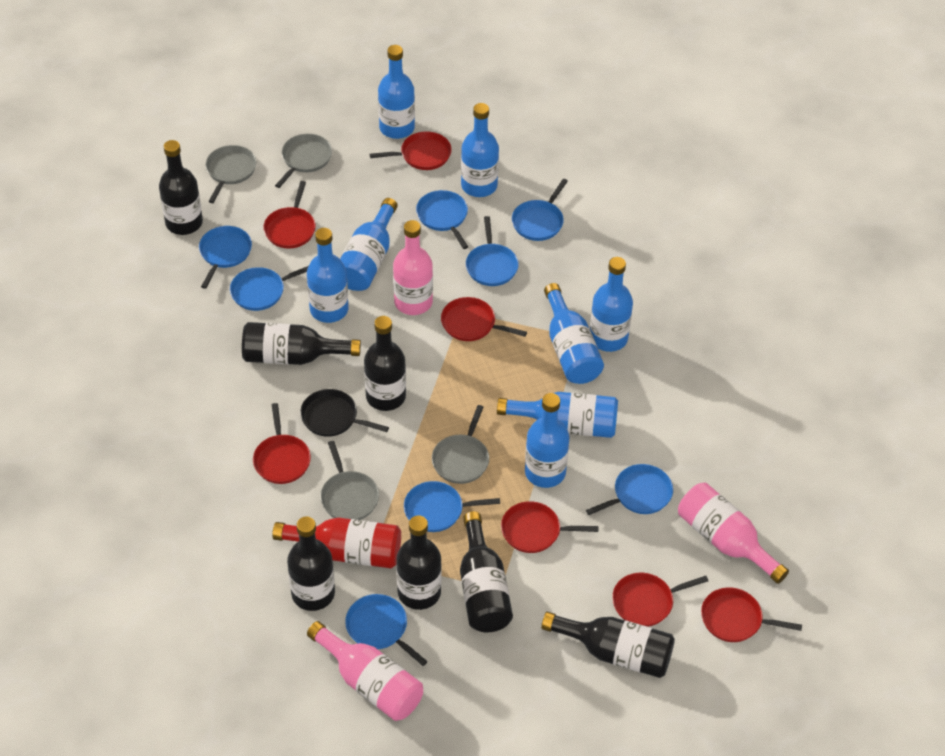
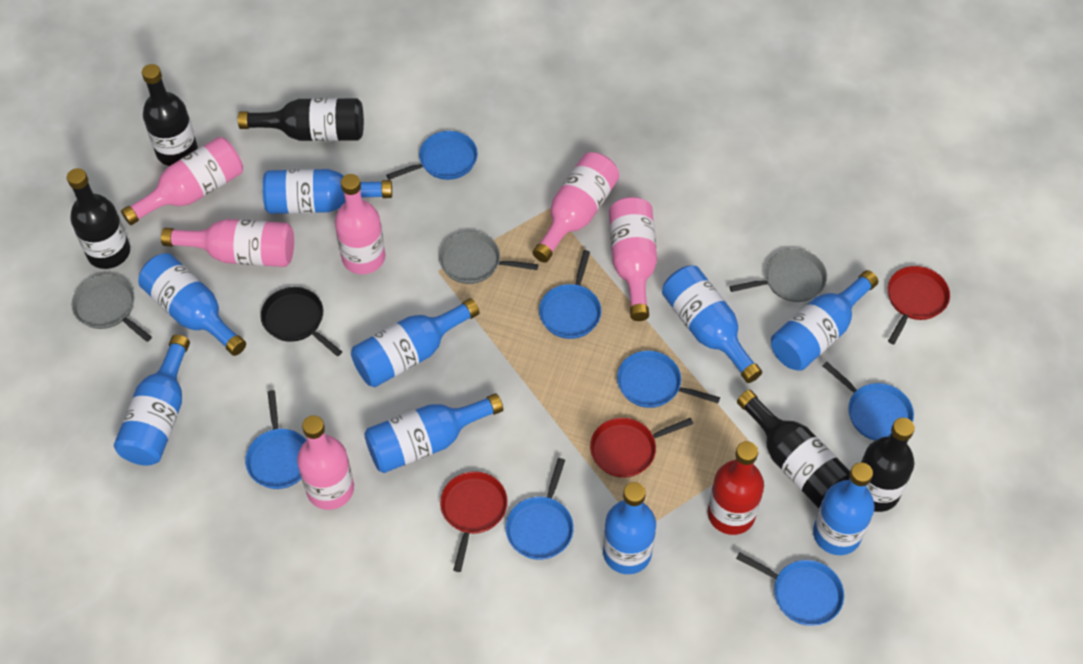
black bottle: [159,140,203,235] [242,322,361,365] [287,517,335,611] [364,316,406,411] [396,515,442,610] [460,511,513,632] [541,612,675,678] = 7 -> [67,168,130,269] [142,64,198,166] [238,98,364,141] [737,390,850,508] [861,418,915,512] = 5
blue bottle: [307,228,349,323] [340,198,398,291] [378,45,415,139] [461,103,499,197] [497,392,618,438] [525,393,569,488] [544,283,604,384] [590,257,633,352] = 8 -> [114,335,190,466] [138,253,246,356] [263,169,392,214] [351,298,480,387] [364,393,503,473] [603,482,656,574] [662,266,762,383] [771,270,878,371] [813,462,874,555] = 9
blue pan: [199,226,252,289] [230,266,308,311] [345,594,428,666] [404,481,500,532] [416,190,468,249] [466,216,519,286] [512,179,568,241] [586,464,673,515] = 8 -> [245,390,306,489] [386,131,478,180] [506,458,574,560] [539,250,601,339] [617,350,720,408] [736,552,844,626] [823,362,914,441] = 7
grey pan: [205,145,256,203] [275,134,332,188] [320,441,379,520] [432,405,489,484] = 4 -> [71,275,152,342] [439,231,538,284] [729,249,827,302] = 3
pink bottle: [307,621,423,721] [393,220,433,315] [678,483,789,584] = 3 -> [121,137,243,225] [161,219,294,267] [297,415,354,510] [335,174,385,274] [533,152,619,263] [609,197,657,321] = 6
red pan: [253,403,311,484] [263,181,316,249] [370,131,452,170] [441,297,527,341] [501,501,599,553] [612,572,708,627] [701,587,802,642] = 7 -> [440,471,508,572] [590,418,693,478] [888,266,950,344] = 3

